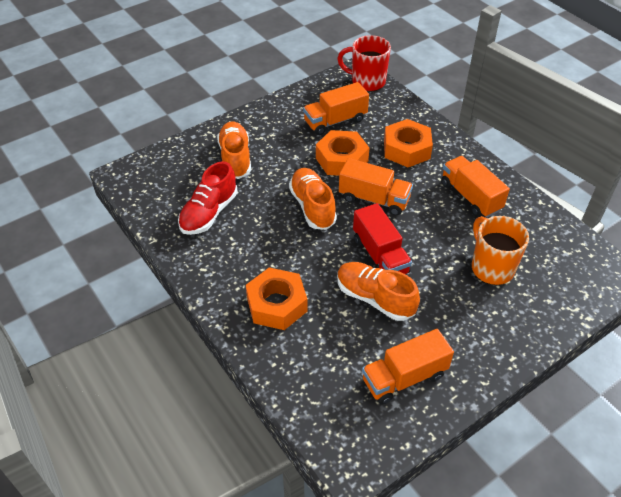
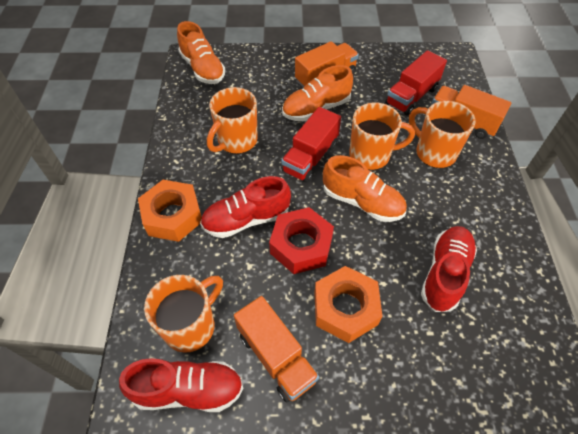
orange mug: [472,216,529,285] = 1 -> [144,275,223,353] [207,87,258,154] [349,102,415,170] [409,101,475,168] = 4
orange nut: [246,267,307,330] [316,130,369,176] [384,119,433,167] = 3 -> [138,180,202,242] [314,266,382,343] = 2
orange truck: [303,82,369,135] [339,158,413,216] [362,329,454,405] [441,156,510,218] = 4 -> [234,296,319,403] [295,41,359,88] [432,85,511,139] = 3
red mug: [337,35,391,92] = 1 -> none = 0
red nut: none = 0 -> [269,207,334,274] = 1
red shoe: [178,161,238,235] = 1 -> [119,358,243,412] [200,176,291,238] [421,226,477,312] = 3
red truck: [353,203,412,274] = 1 -> [281,107,341,183] [385,50,447,116] = 2

